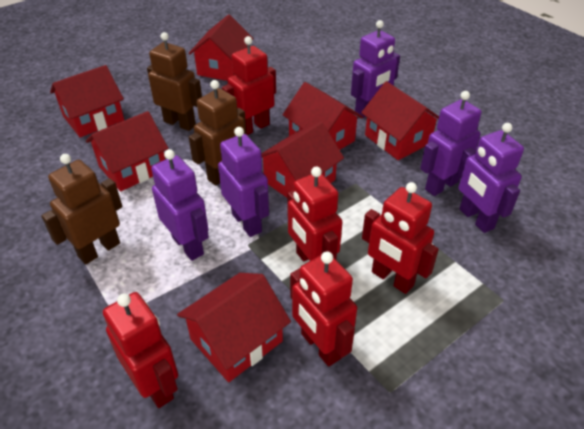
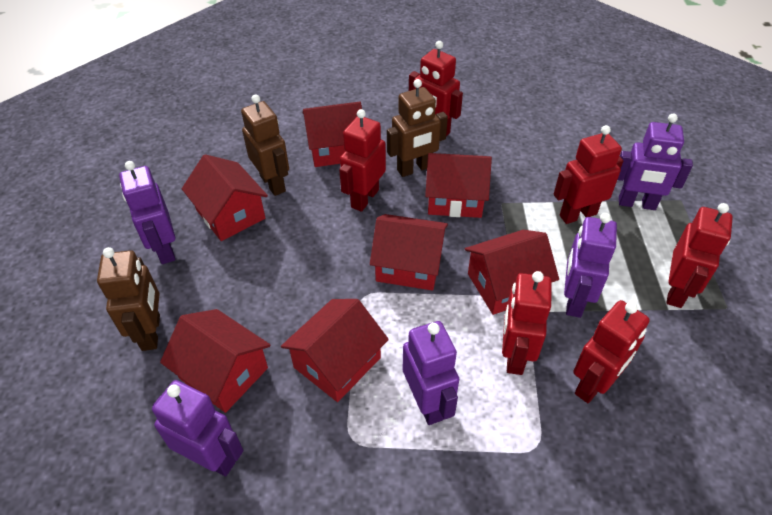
red robot: [103,292,178,408] [222,36,276,135] [287,166,342,261] [290,251,357,367] [362,182,439,294] = 5 -> [339,109,386,212] [409,41,463,136] [502,271,552,375] [554,125,623,224] [573,300,650,403] [667,203,733,308] = 6

